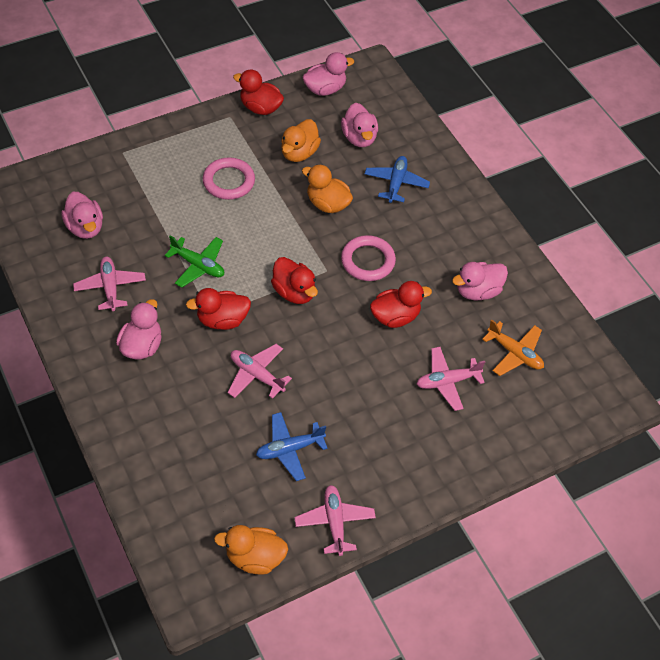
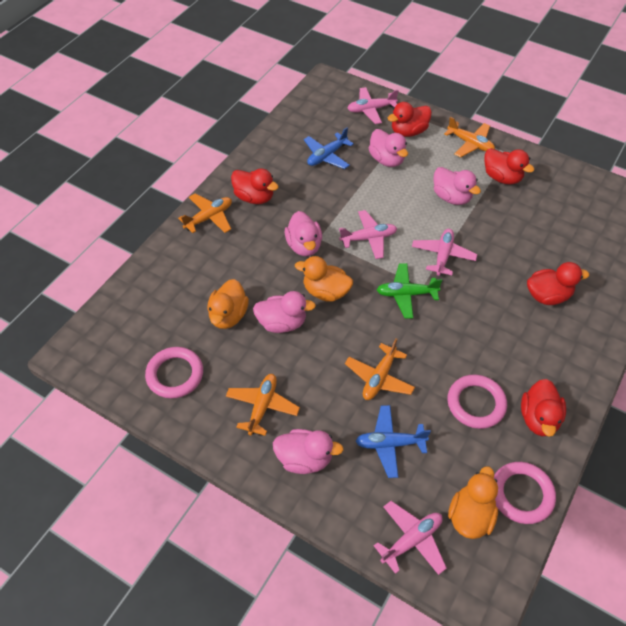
orange plane: [482,319,544,376] = 1 -> [178,194,232,233] [226,374,300,436] [345,338,415,400] [444,117,495,158] = 4
pink ring: [203,157,255,200] [341,235,396,281] = 2 -> [145,347,203,399] [447,375,507,429] [494,462,556,524] = 3
red duck: [186,288,251,330] [233,70,284,115] [271,257,318,304] [370,281,432,328] = 4 -> [231,169,279,204] [388,102,432,137] [485,148,534,184] [521,379,566,437] [527,262,589,305] = 5

